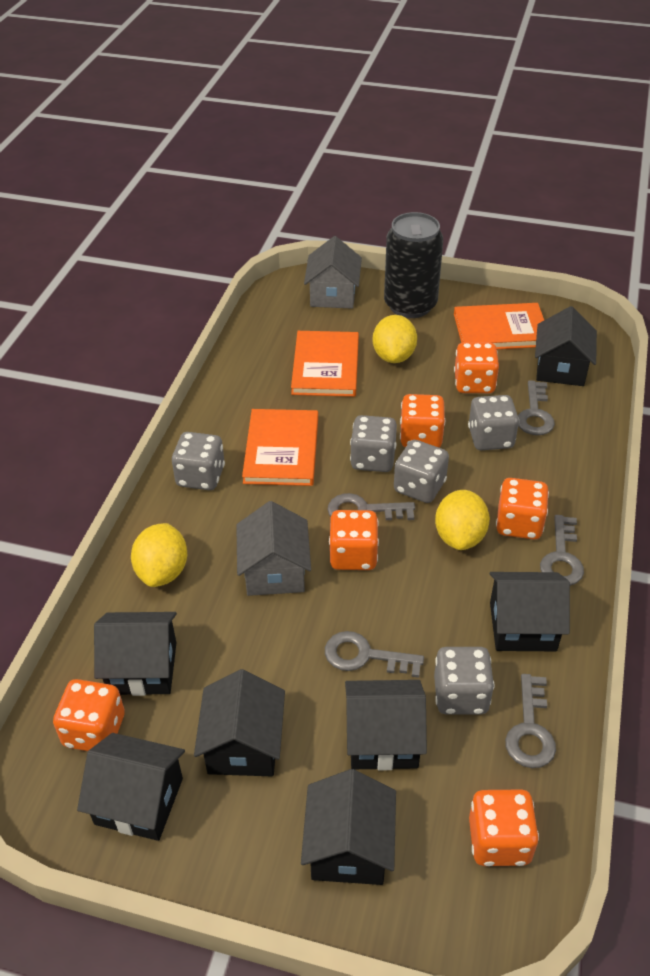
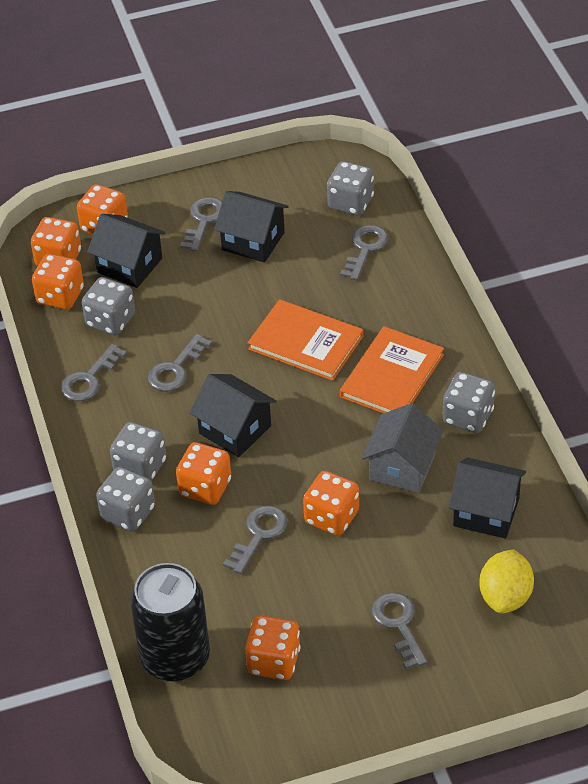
black house: [77,733,185,841] [94,612,177,696] [194,669,285,776] [301,769,396,885] [345,680,427,770] [490,572,570,651] [535,306,597,386] = 7 -> [87,214,165,288] [190,374,276,457] [214,191,289,263] [449,457,526,539] = 4
grey house: [236,501,311,596] [304,236,362,309] = 2 -> [362,403,444,493] = 1
grey key: [325,631,424,678] [327,493,415,520] [505,674,556,768] [518,380,555,435] [540,515,584,586] = 5 -> [61,344,127,401] [148,334,212,392] [180,197,222,251] [223,506,288,574] [340,225,388,280] [372,593,427,669] = 6
orange book: [242,409,318,486] [291,331,359,397] [454,303,544,349] = 3 -> [248,299,363,381] [340,326,444,413] = 2
yellow lemon: [131,523,187,587] [373,315,417,363] [435,490,490,550] = 3 -> [479,549,534,614] = 1

